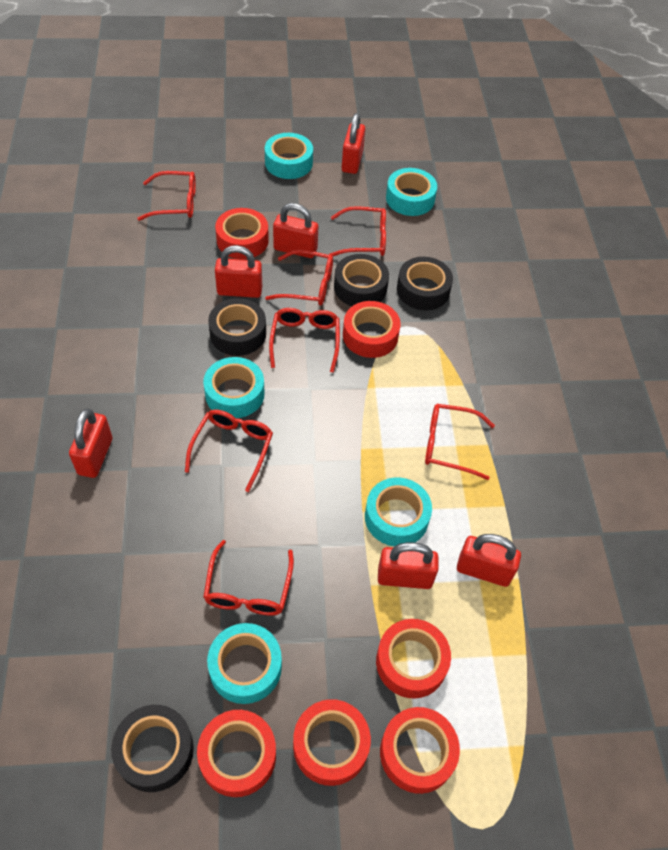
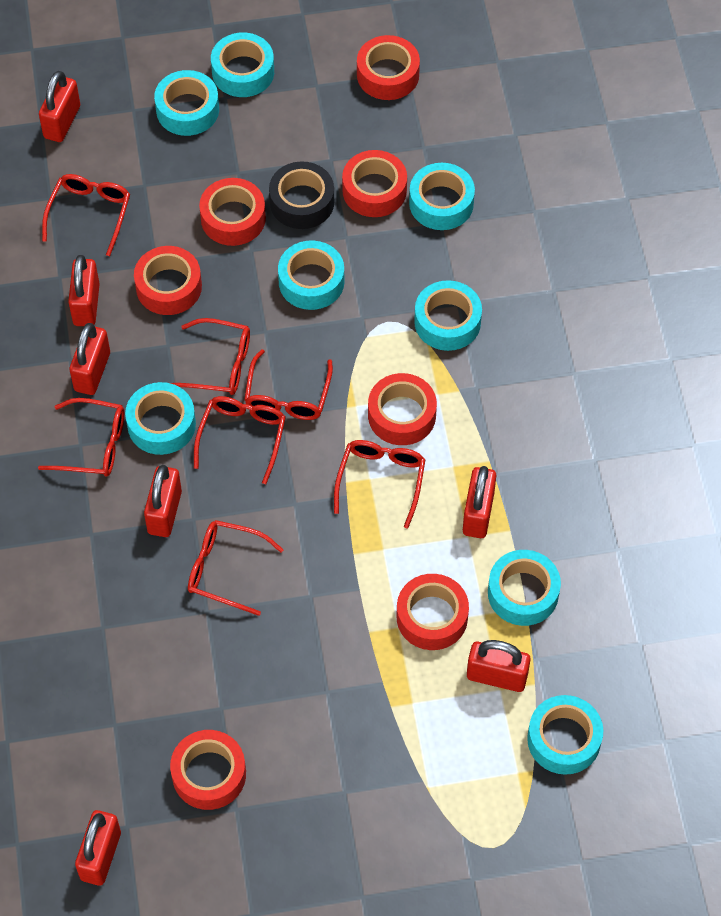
black tape: [111,705,194,792] [208,298,266,356] [334,254,389,306] [397,257,453,310] = 4 -> [269,161,334,229] = 1
red padlock: [69,409,112,478] [215,245,262,298] [273,203,318,258] [342,113,365,174] [378,542,439,589] [457,534,521,587] = 6 -> [39,71,80,142] [68,255,100,326] [69,323,110,395] [75,810,121,886] [144,465,182,537] [463,466,496,538] [467,640,531,692] = 7
red tape: [197,710,276,797] [215,208,269,259] [293,699,371,786] [343,301,401,358] [376,619,451,698] [380,707,460,794] = 6 -> [134,246,202,315] [170,730,246,810] [199,178,266,246] [342,150,407,217] [357,35,420,100] [368,373,437,445] [397,574,469,650] = 7
turquoise tape: [203,357,265,418] [207,623,282,704] [265,133,313,179] [365,478,432,546] [386,168,437,216] = 5 -> [125,382,196,455] [154,70,219,136] [211,32,274,97] [278,240,344,310] [409,163,475,230] [414,280,482,351] [488,550,561,626] [527,695,603,775] = 8

